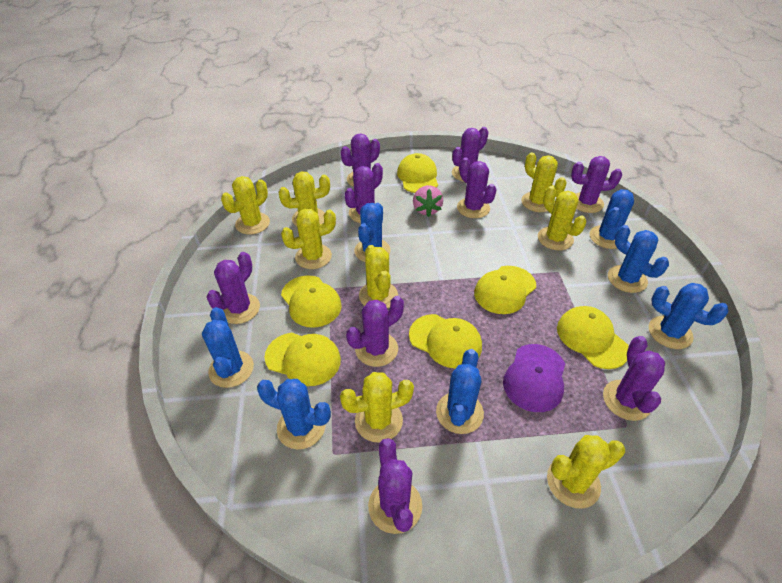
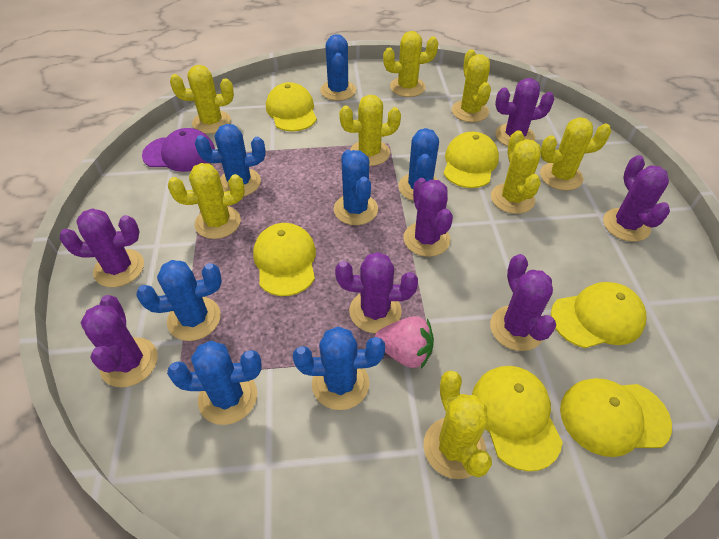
purple cactus: [207,252,260,324] [341,133,380,187] [344,163,383,223] [346,296,404,367] [368,438,422,534] [452,127,489,182] [457,158,497,218] [571,156,622,213] [603,336,665,421] = 9 -> [59,208,144,287] [81,295,158,388] [335,252,418,333] [403,178,453,257] [490,254,556,351] [495,78,554,146] [603,155,670,242] = 7

